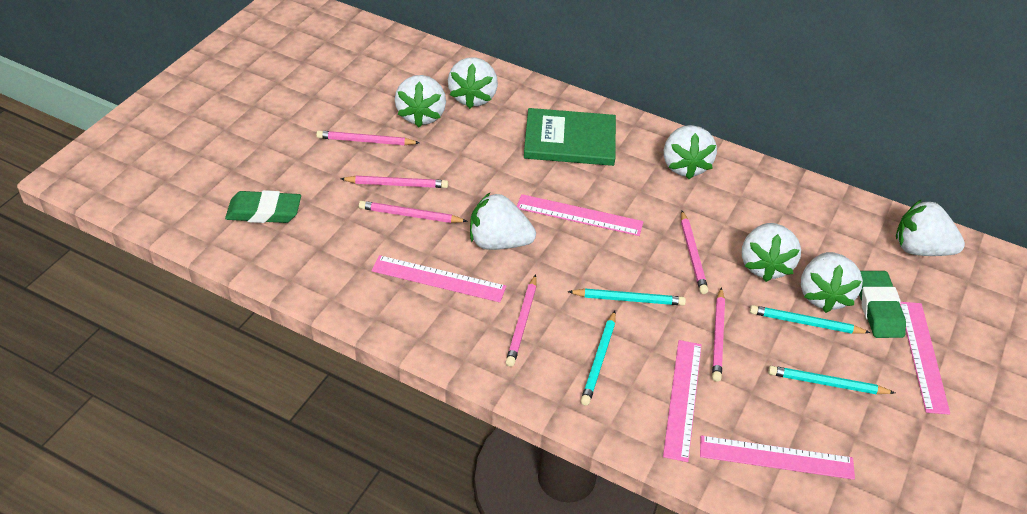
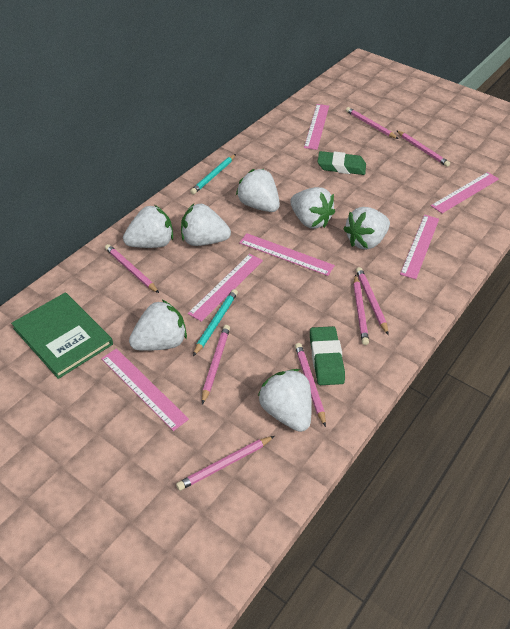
pink pencil: [316,130,420,145] [340,176,448,188] [359,201,468,223] [506,274,537,366] [681,211,708,294] [712,287,725,382] = 6 -> [105,244,159,293] [176,436,274,491] [202,325,230,404] [295,343,326,427] [346,107,398,139] [354,275,369,345] [356,267,389,335] [396,130,450,167] = 8
pink ruler: [371,255,506,302] [517,194,643,236] [663,340,702,462] [700,435,855,480] [900,302,950,415] = 5 -> [101,348,189,431] [188,254,263,322] [239,233,335,276] [304,104,329,150] [400,215,439,279] [431,172,499,213] = 6
turquoise pencil: [567,289,686,305] [581,311,616,406] [750,305,871,334] [768,366,895,394] = 4 -> [190,154,236,195] [193,289,238,356] = 2

